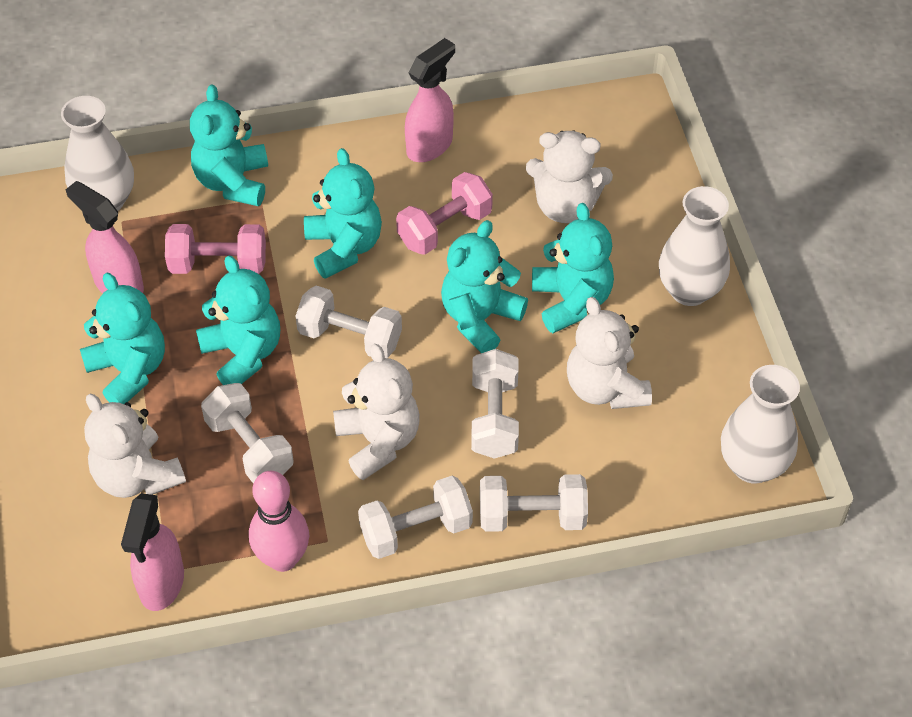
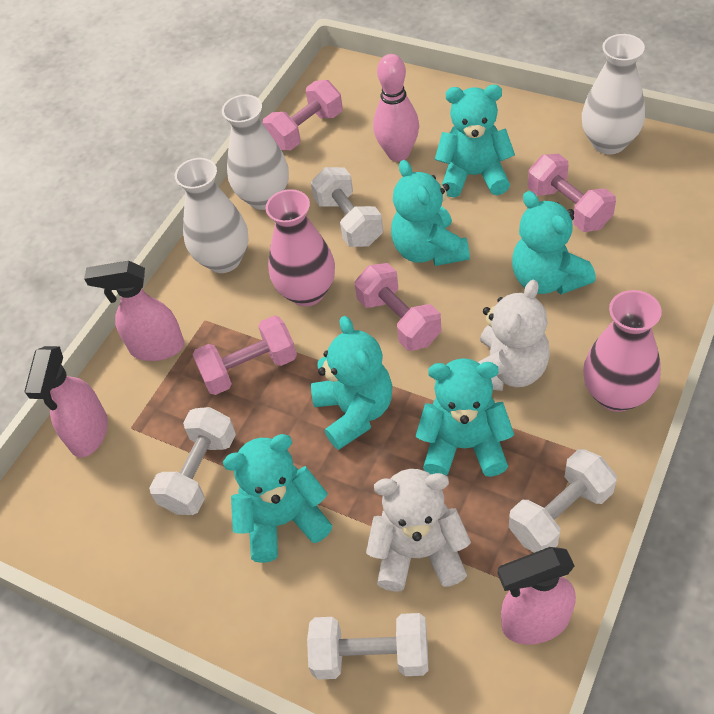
pink dumbbell: [165,224,266,274] [396,172,493,255] = 2 -> [193,316,297,395] [263,80,343,150] [355,263,442,351] [528,154,616,232] = 4
pink vase: none = 0 -> [265,189,335,307] [583,290,662,412] = 2
white dumbbell: [201,383,294,484] [296,286,402,358] [358,476,473,559] [471,349,519,459] [480,474,588,532] = 5 -> [149,407,236,515] [307,613,428,680] [311,167,383,247] [509,449,617,553] = 4
white teddy bear: [84,394,186,498] [333,344,420,480] [526,130,613,223] [567,297,652,409] = 4 -> [366,469,471,592] [478,280,550,391] = 2

